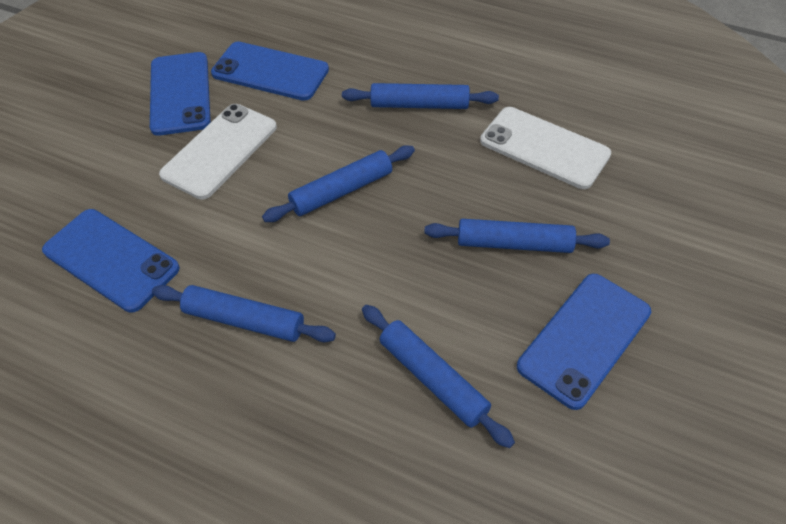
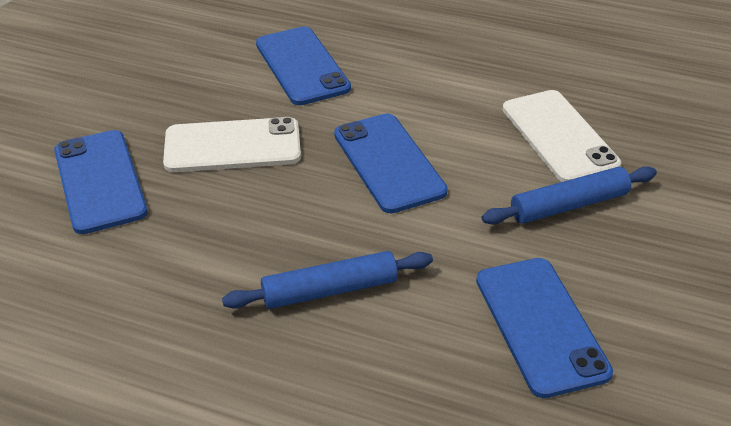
blue rolling pin: [152,285,336,342] [262,145,415,222] [342,83,499,109] [362,305,515,448] [424,219,610,253] = 5 -> [222,251,433,309] [482,166,657,225] = 2

